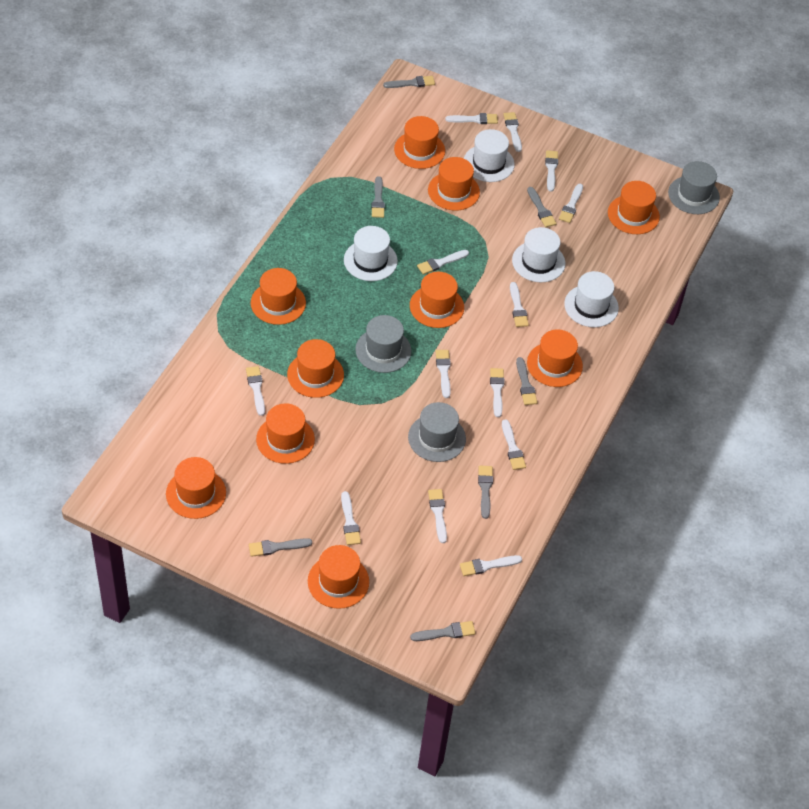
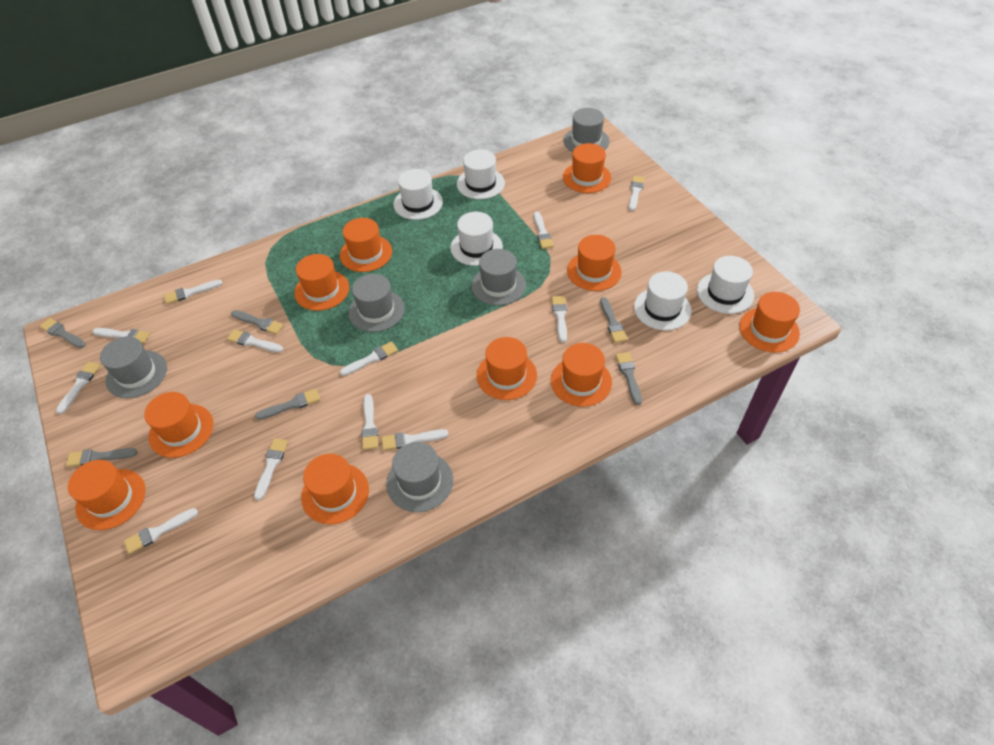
grey brush: [249,538,312,557] [371,176,385,218] [383,76,435,88] [410,621,476,641] [478,466,493,519] [516,357,537,405] [527,187,556,227] = 7 -> [39,318,86,348] [66,448,137,467] [231,310,284,335] [255,389,320,420] [600,297,628,343] [616,352,642,405] = 6
grey hat: [355,315,412,373] [408,402,466,462] [668,161,720,214] = 3 -> [100,336,167,398] [348,274,405,332] [386,442,453,512] [471,249,526,306] [563,108,610,152] = 5
white brush: [246,366,265,416] [341,491,361,545] [417,250,469,275] [428,489,447,543] [435,350,451,398] [445,113,498,124] [460,555,522,576] [490,368,504,417] [502,419,526,470] [503,112,522,152] [510,282,529,327] [545,150,558,191] [559,184,583,223] = 13 -> [56,362,101,414] [92,328,150,344] [124,508,198,554] [164,279,222,304] [227,329,283,353] [254,438,288,500] [340,341,398,376] [361,394,378,450] [381,429,449,451] [534,212,554,249] [552,296,567,343] [629,176,645,211] = 12
white hat: [344,226,398,281] [464,129,515,182] [512,227,565,282] [564,271,619,327] = 4 -> [393,169,443,220] [450,212,503,266] [457,149,505,199] [634,271,692,330] [697,256,754,314] = 5

